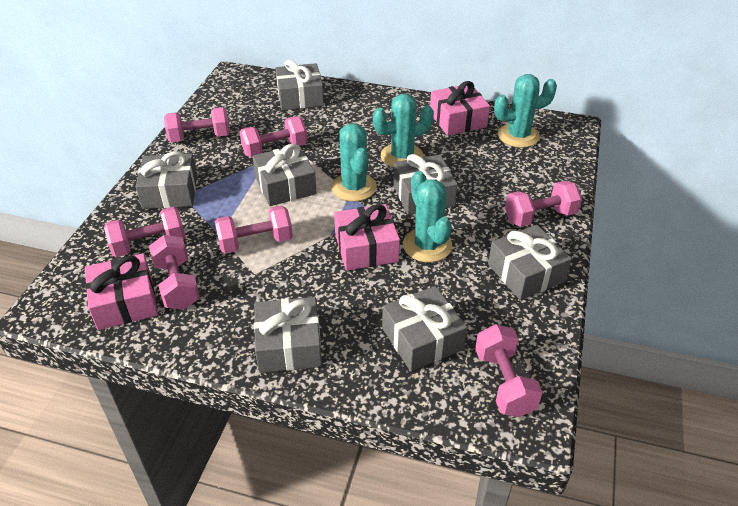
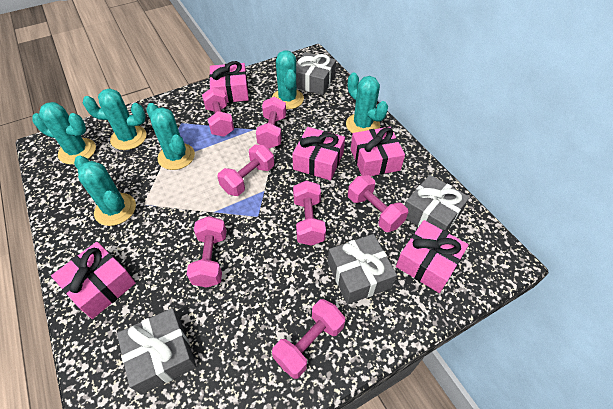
grey gift: [136,151,197,209] [252,144,317,206] [254,297,322,373] [275,60,324,110] [382,286,467,371] [393,154,458,215] [488,225,572,300] = 7 -> [117,308,197,395] [296,52,336,95] [328,234,397,305] [405,175,470,231] = 4
pink gift: [85,253,158,330] [334,204,400,271] [430,81,490,136] = 3 -> [51,242,136,319] [209,61,249,103] [292,127,345,180] [351,127,405,176] [396,220,469,293] = 5
turquoise cactus: [331,123,377,202] [373,94,434,168] [403,171,452,262] [494,74,557,148] = 4 -> [32,102,96,164] [74,156,136,226] [83,89,147,150] [146,103,195,170] [272,50,304,110] [346,73,388,134] = 6

